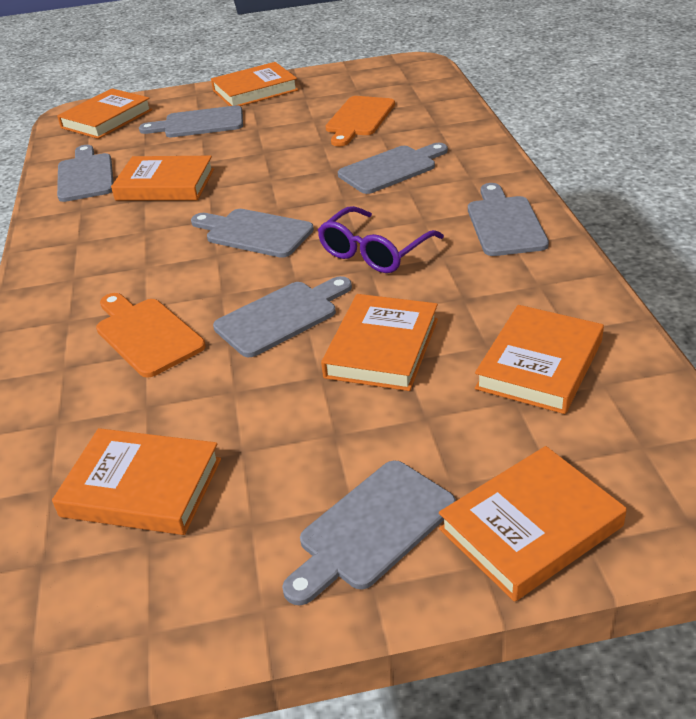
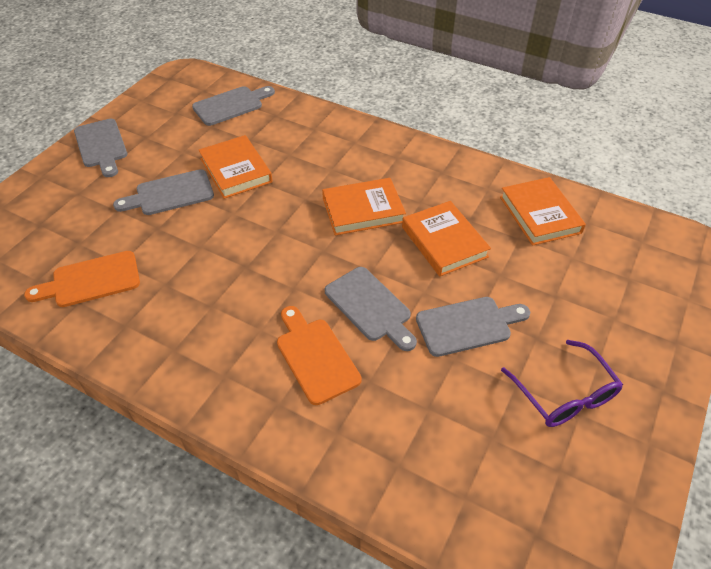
grey cutting board: [57,145,113,202] [139,105,243,137] [191,209,314,258] [213,276,352,357] [282,461,456,605] [338,143,448,194] [468,183,549,256] = 7 -> [74,119,127,177] [113,169,214,215] [192,86,275,126] [325,267,417,351] [416,297,530,357] = 5
orange book: [52,428,221,535] [57,88,152,139] [111,156,214,201] [211,62,298,106] [321,294,438,391] [439,446,627,602] [475,305,604,414] = 7 -> [198,135,272,199] [322,178,406,235] [402,201,491,276] [500,177,586,246] = 4

